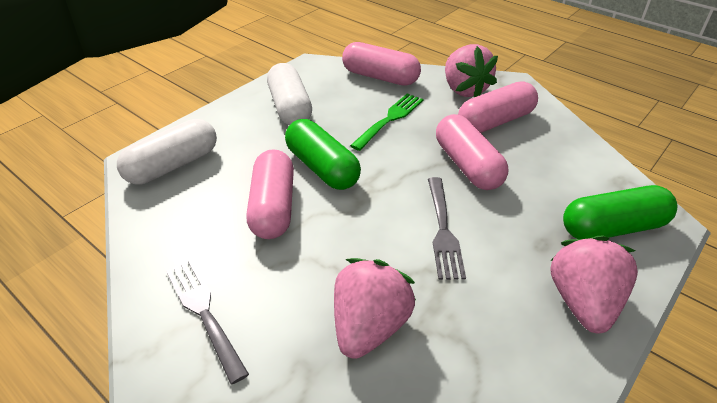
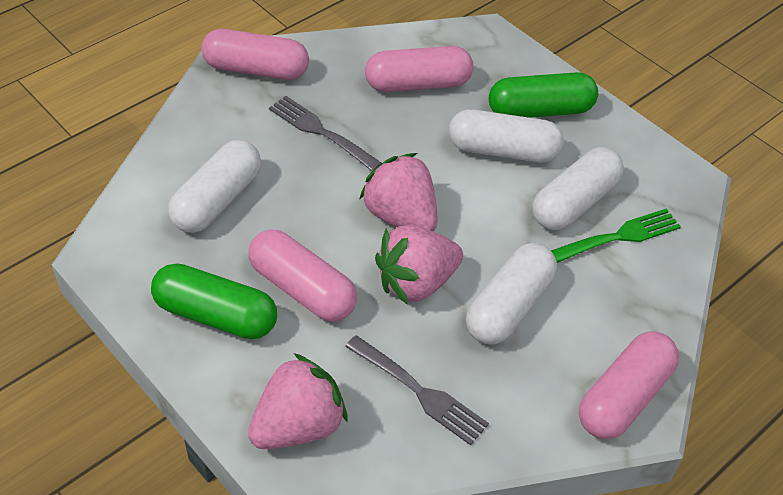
white capsule: [117,119,217,184] [267,63,312,125] = 2 -> [168,140,261,233] [449,109,564,163] [466,243,557,345] [532,147,624,230] = 4

